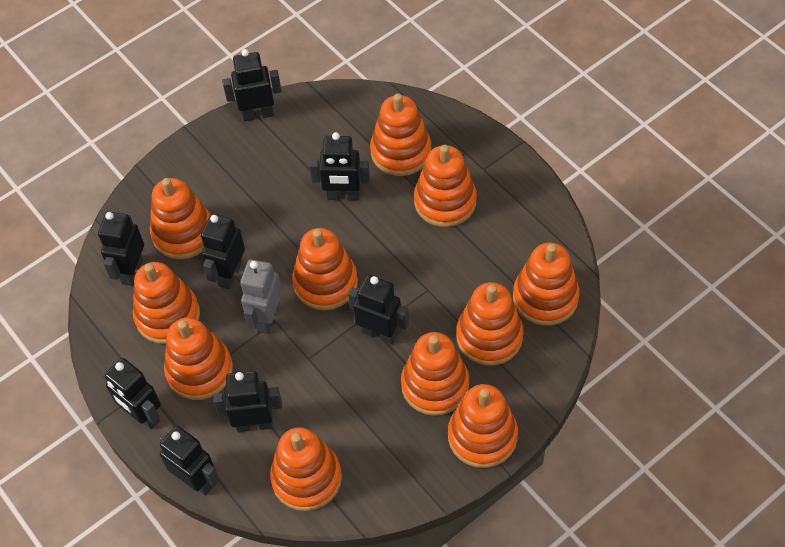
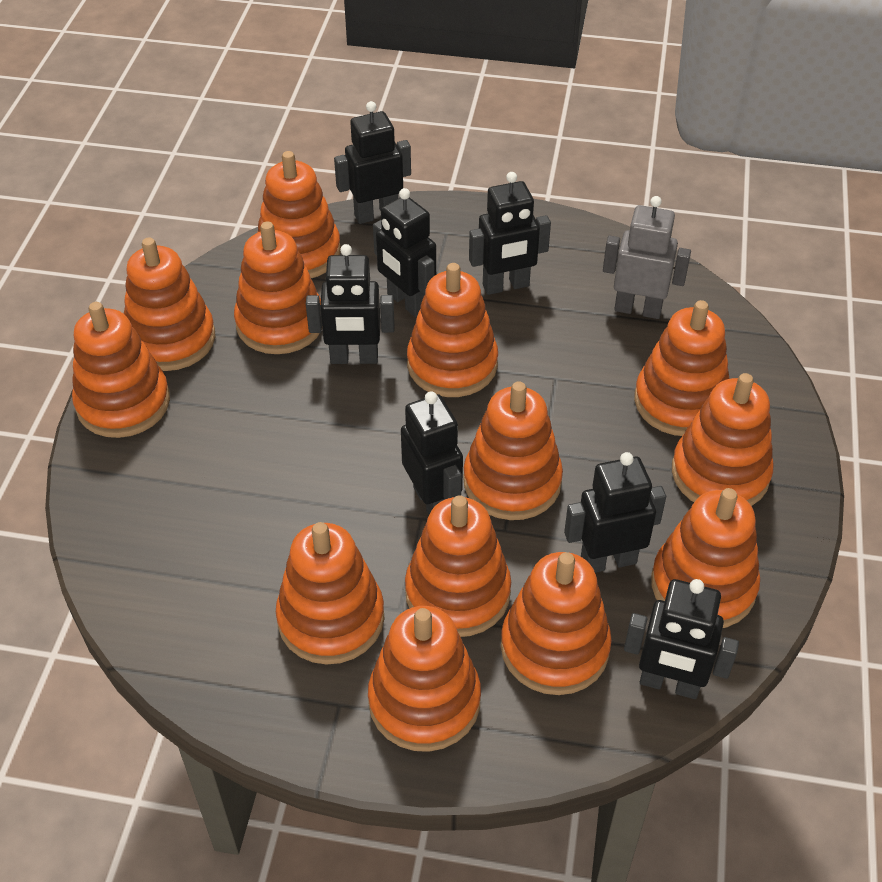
black robot: [98,212,144,286] [103,358,161,429] [159,426,220,496] [201,214,245,289] [213,371,282,432] [222,49,282,121] [309,132,370,200] [348,275,409,344] = 8 -> [306,244,395,364] [334,101,411,224] [373,188,436,317] [401,391,463,515] [469,172,551,295] [564,452,666,573] [624,579,739,699] = 7
orange stacking toy: [133,262,200,344] [150,178,210,259] [164,317,233,400] [270,427,342,511] [292,228,358,310] [370,93,431,176] [401,332,469,416] [414,145,477,227] [448,384,518,468] [456,282,524,366] [513,242,579,326] = 11 -> [72,302,170,438] [124,238,215,371] [234,221,321,354] [257,151,341,278] [276,522,384,665] [368,606,481,752] [405,495,511,637] [407,263,498,397] [463,381,563,520] [501,552,612,695] [634,300,729,436] [651,488,760,628] [672,373,773,506] = 13

